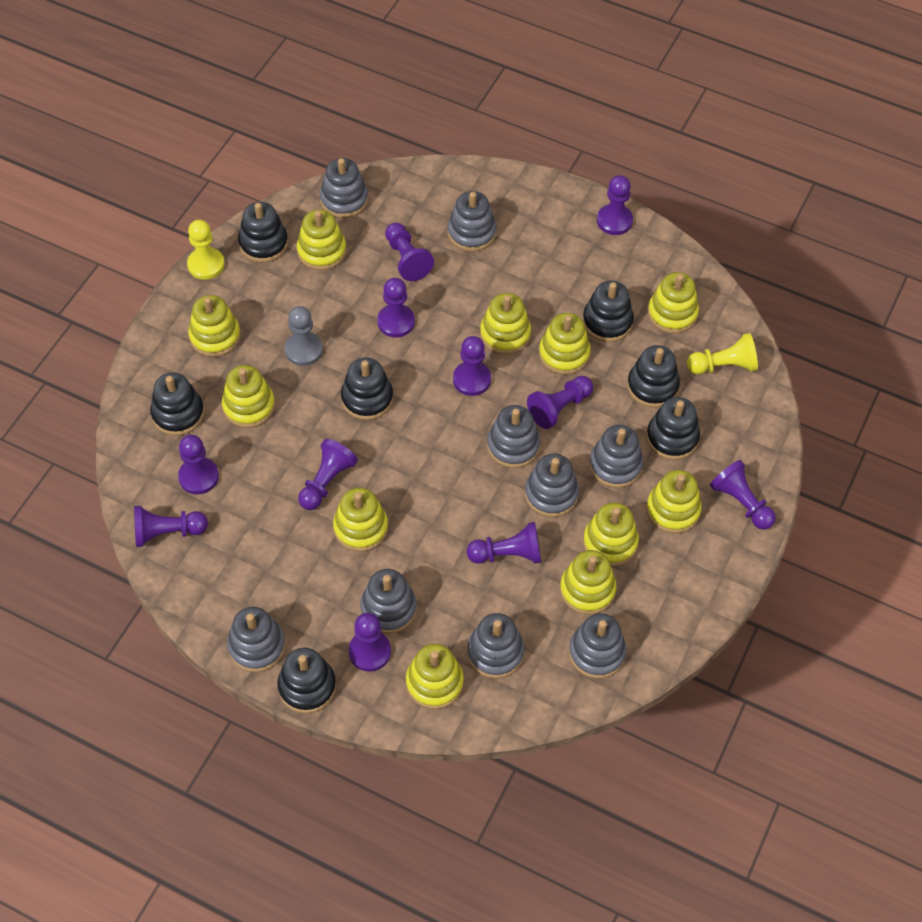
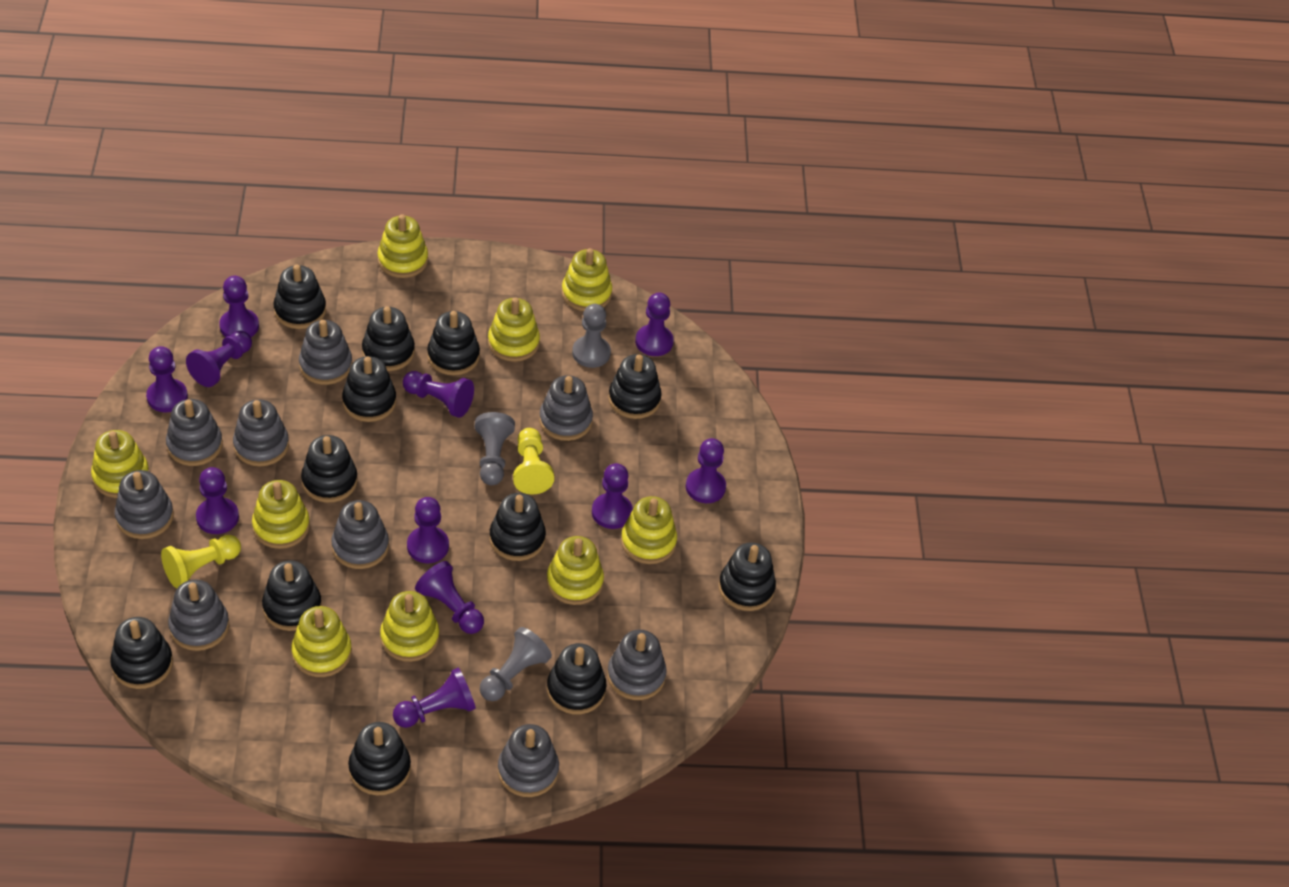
black stacking toy: [150,373,204,436] [238,202,288,263] [277,648,336,713] [341,357,393,420] [583,281,634,342] [627,345,680,408] [646,397,700,460] = 7 -> [110,617,173,689] [262,560,322,631] [273,265,326,329] [301,435,357,503] [342,356,396,422] [348,722,411,796] [362,306,415,371] [427,311,480,375] [489,493,546,561] [547,643,606,714] [608,354,662,419] [719,542,776,611] = 12
grey pawn: [284,306,323,366] = 1 -> [475,412,515,485] [480,627,552,701] [572,304,611,368] = 3
yellow stacking toy: [188,295,241,357] [222,365,275,428] [297,210,346,270] [333,487,388,552] [406,644,464,709] [480,293,531,355] [539,313,591,375] [560,550,616,615] [583,502,639,567] [646,470,702,534] [648,272,699,334] = 11 -> [91,430,149,498] [252,480,310,549] [291,606,352,677] [377,214,428,278] [380,591,439,662] [488,297,540,362] [547,536,604,605] [562,248,612,311] [621,496,677,564] = 9

